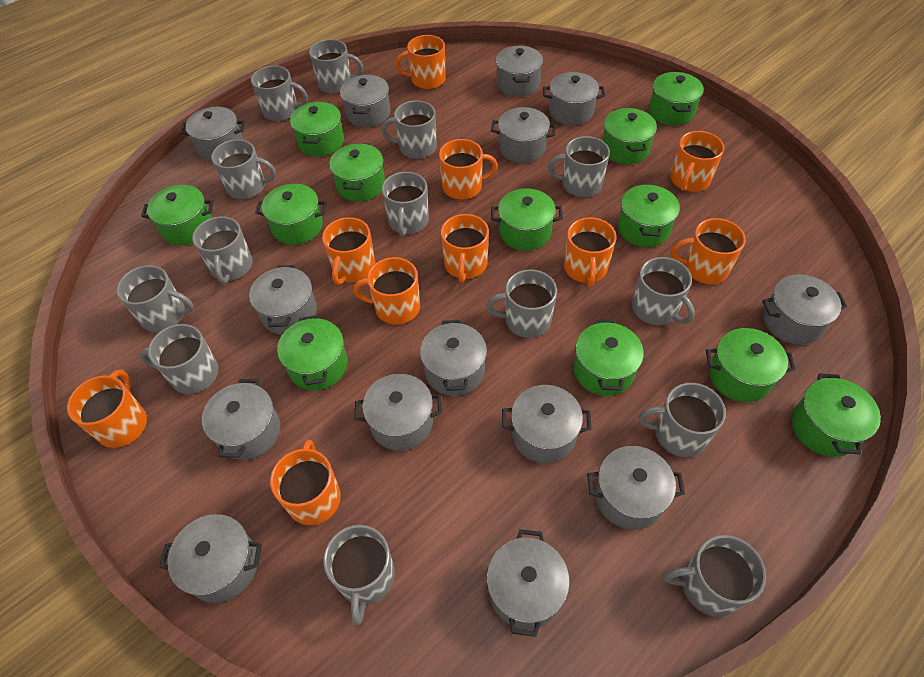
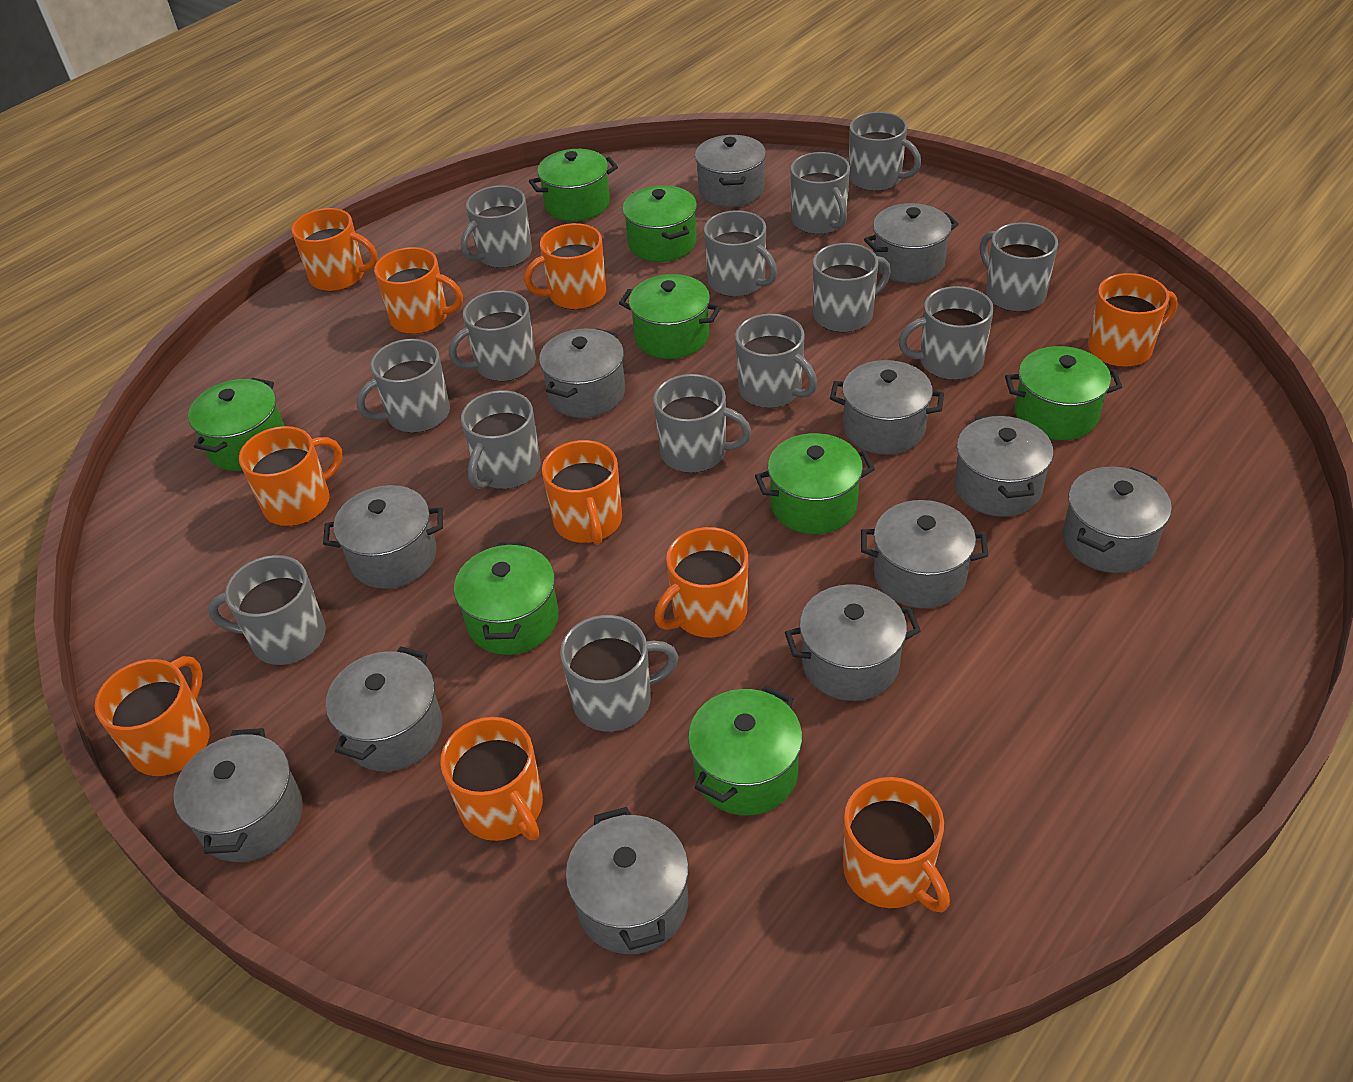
green pot: [141,185,214,245] [255,184,327,245] [277,315,348,390] [290,102,344,156] [329,143,385,202] [491,188,563,251] [573,319,644,396] [602,108,657,164] [618,184,680,247] [649,72,704,125] [706,328,796,402] [791,374,881,457] = 12 -> [188,378,284,471] [454,542,559,655] [529,149,618,221] [619,274,721,359] [622,185,697,262] [688,686,802,816] [755,433,875,534] [1005,346,1122,440] = 8
grey pot: [159,514,262,603] [180,107,245,161] [202,379,280,460] [249,265,317,335] [340,75,390,127] [355,374,442,451] [420,320,487,396] [487,529,570,637] [491,107,556,163] [496,46,543,96] [502,385,592,463] [543,72,605,125] [587,446,685,530] [762,275,847,345] = 14 -> [174,728,303,862] [323,485,443,589] [326,646,443,771] [539,328,625,418] [566,807,689,954] [695,135,766,207] [785,584,921,701] [830,360,944,455] [861,500,988,608] [864,203,959,283] [954,414,1054,517] [1063,467,1172,573] = 12

